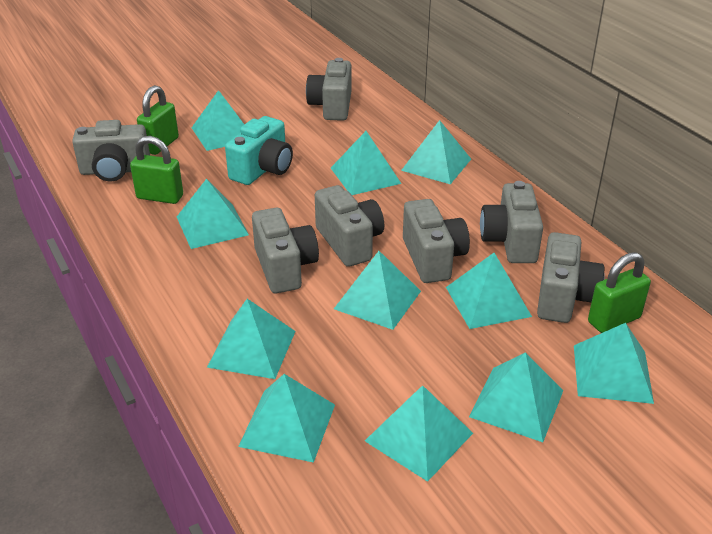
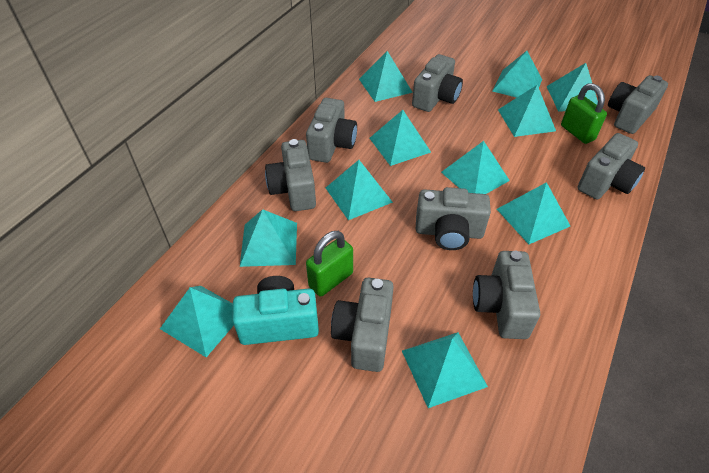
green padlock: [130,136,183,204] [137,85,179,155] [588,252,651,333] = 3 -> [306,231,353,297] [561,83,607,144] = 2
grey camera: [72,120,150,182] [252,208,319,293] [306,58,351,121] [315,185,384,267] [403,199,470,283] [480,181,543,263] [537,232,604,323] = 7 -> [265,139,316,211] [306,98,357,163] [331,277,394,372] [412,54,463,112] [416,187,491,250] [473,251,540,339] [577,133,645,199] [608,75,668,134] = 8

